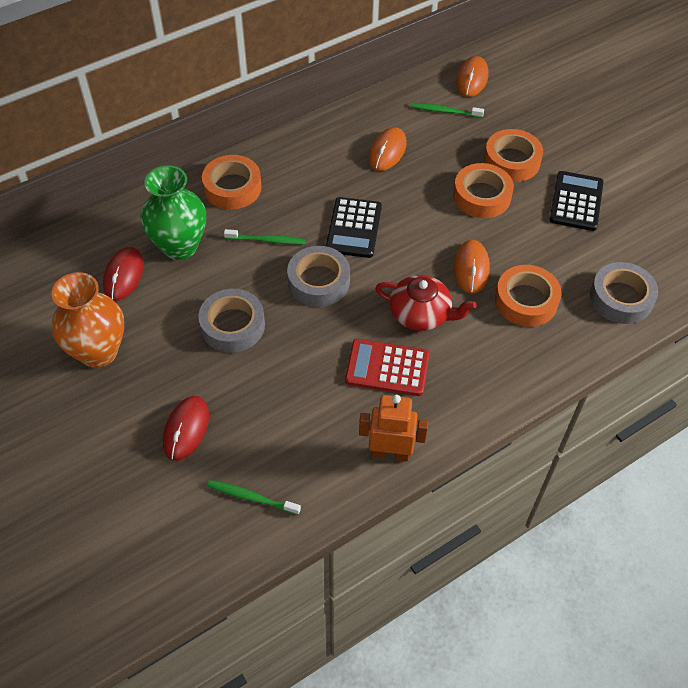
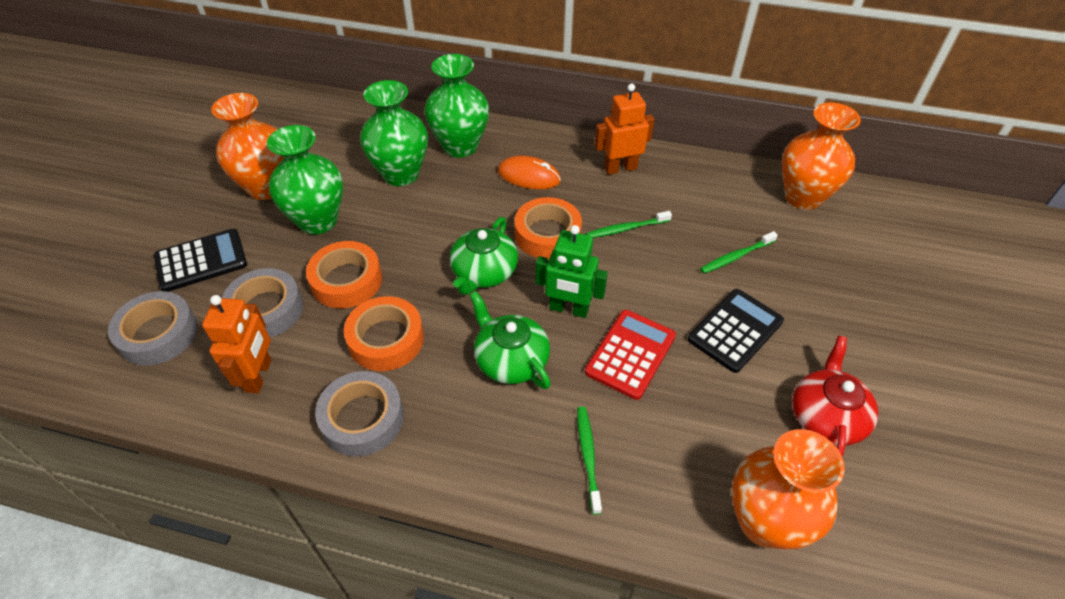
green robot: none = 0 -> [536,225,608,318] = 1
green teapot: none = 0 -> [450,217,518,295] [470,291,551,389] = 2
green vase: [140,165,206,260] = 1 -> [267,125,343,235] [360,80,428,186] [425,54,489,158] = 3
orange mouse: [369,127,407,171] [454,240,490,294] [456,56,489,97] = 3 -> [498,156,561,189] = 1
orange robot: [359,395,428,462] = 1 -> [202,295,271,393] [595,83,655,175] = 2
orange tape: [202,155,262,210] [453,163,514,218] [484,129,543,182] [495,265,562,327] = 4 -> [306,241,382,308] [344,296,424,371] [515,197,582,259] = 3
orange vase: [51,272,124,368] = 1 -> [211,93,284,200] [732,429,845,549] [782,102,861,210] = 3
red mouse: [103,247,144,301] [163,396,209,461] = 2 -> none = 0

